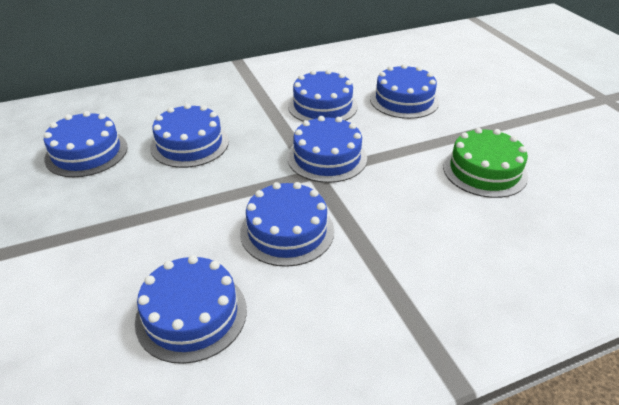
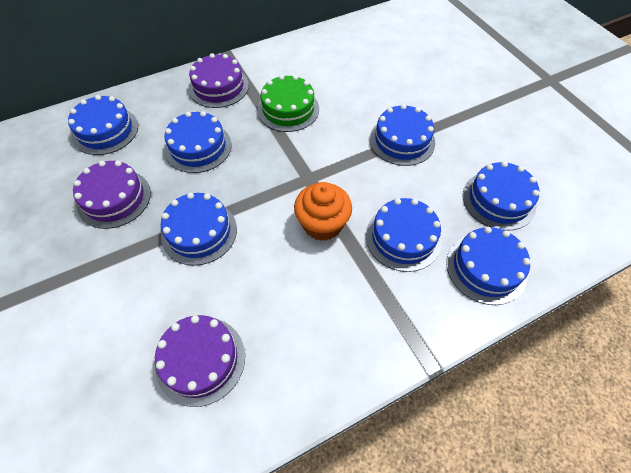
orange cupcake: none = 0 -> [294,182,352,241] = 1
purple cake: none = 0 -> [73,161,151,229] [155,315,245,407] [189,53,249,108] = 3

